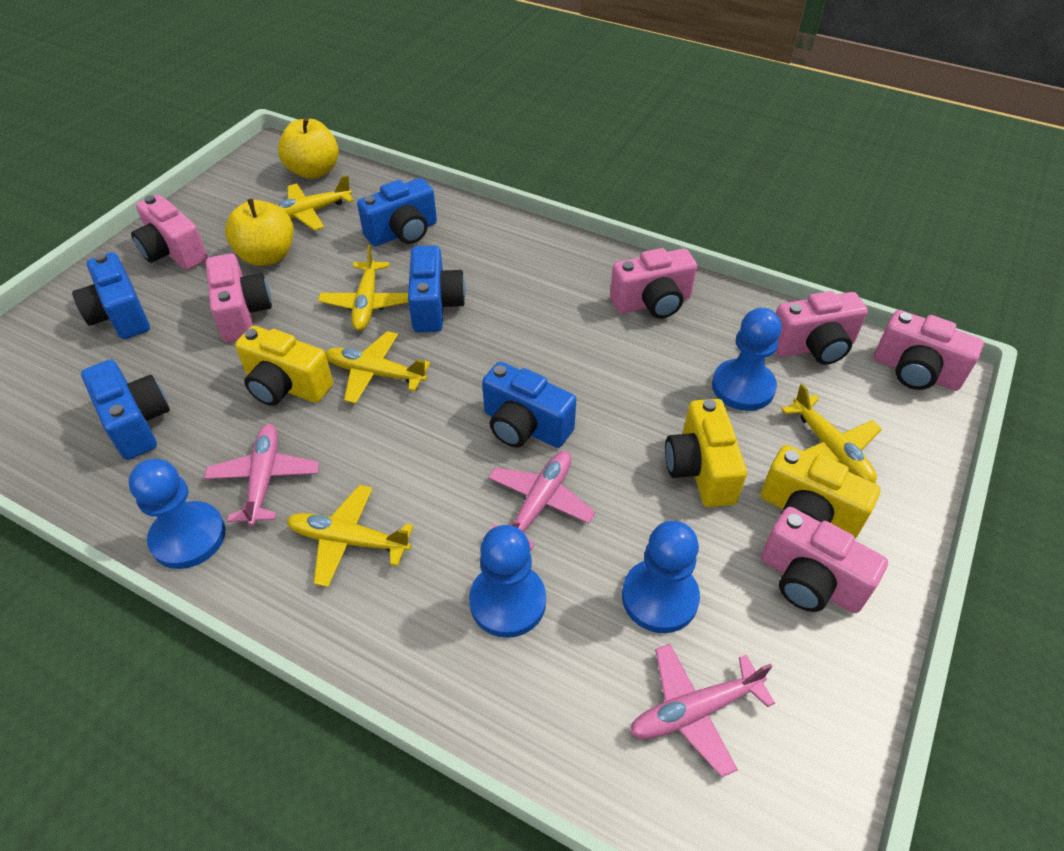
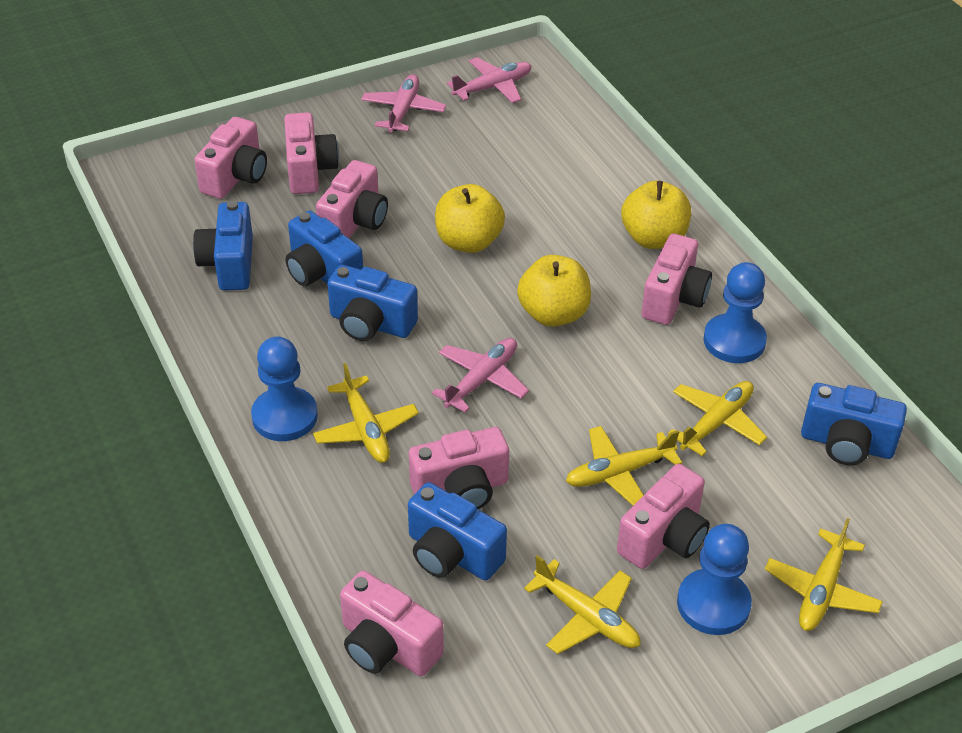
blue pawn: [128,459,226,569] [469,525,546,638] [622,521,700,633] [712,308,782,411] = 4 -> [251,337,318,441] [677,524,752,635] [703,262,767,363] = 3
pink camera: [131,194,208,270] [206,253,272,342] [610,248,697,319] [761,507,888,613] [776,291,868,365] [874,310,984,391] = 6 -> [194,117,267,199] [284,112,339,194] [316,160,388,238] [340,571,444,676] [409,427,509,509] [617,464,710,569] [641,234,712,325] = 7
yellow apple: [225,199,294,266] [278,118,339,179] = 2 -> [435,184,505,253] [517,255,591,327] [621,181,691,249] = 3
yellow camera: [235,326,333,406] [665,399,747,507] [761,445,880,539] = 3 -> none = 0

